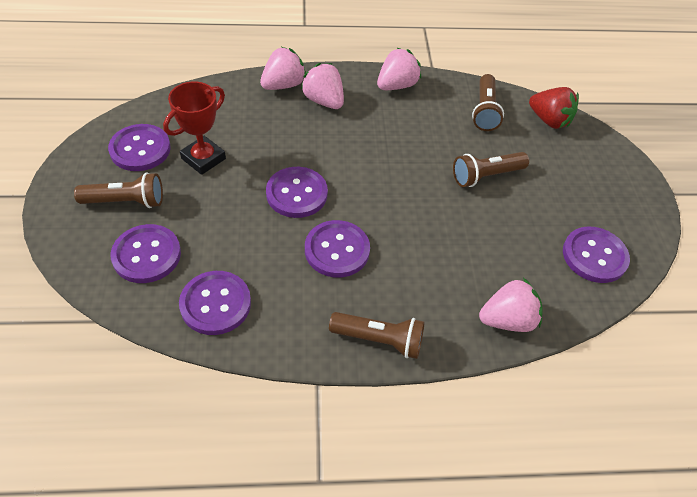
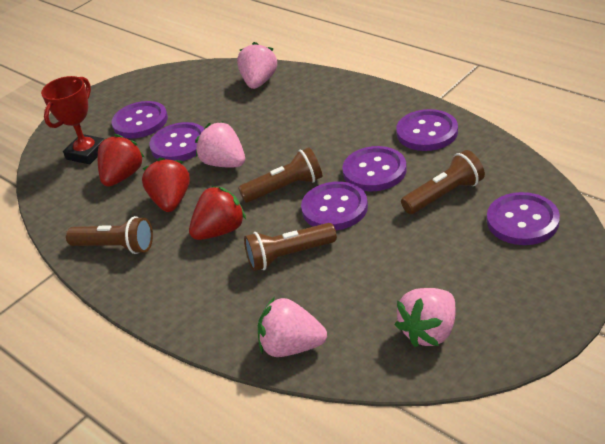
red strawberry: [529,87,579,129] = 1 -> [98,134,144,187] [142,158,190,212] [189,186,246,240] = 3

